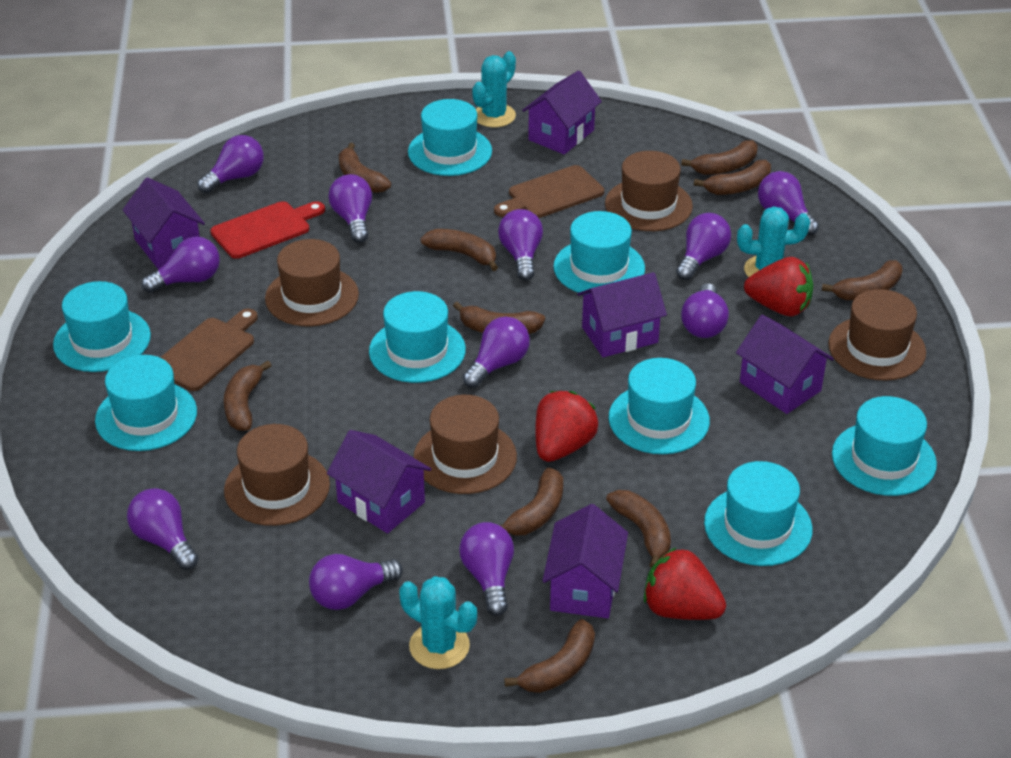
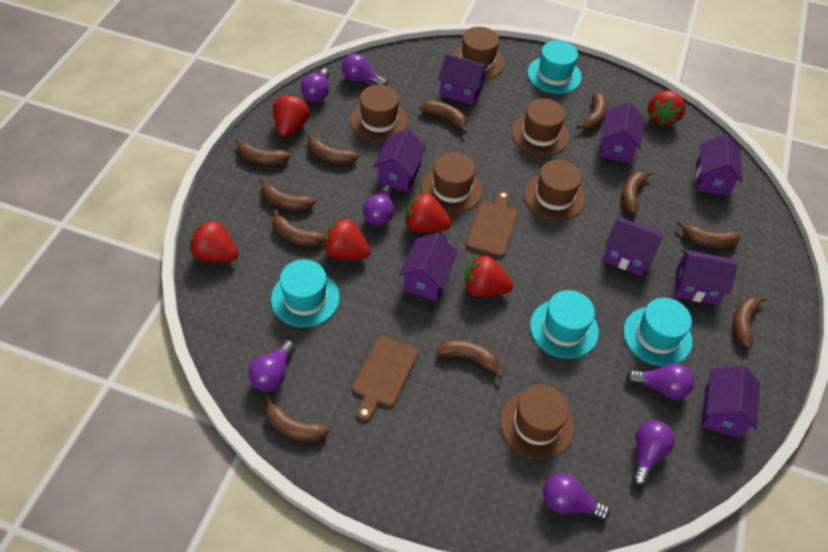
brown banana: [224,361,272,431] [339,143,391,193] [421,229,498,271] [453,302,545,334] [500,468,563,536] [504,619,595,693] [606,490,671,568] [681,140,758,175] [694,160,771,195] [822,260,902,300] = 10 -> [235,138,291,165] [260,179,316,211] [265,396,329,442] [273,210,325,247] [307,133,359,164] [420,100,468,133] [436,339,503,379] [577,92,607,129] [622,171,653,213] [677,221,740,248] [733,296,766,348] = 11
brown hat: [224,424,330,526] [265,239,359,326] [414,395,517,494] [605,151,693,231] [828,289,926,381] = 5 -> [350,85,408,141] [421,152,482,213] [452,27,505,79] [500,385,574,459] [512,99,569,155] [524,160,585,220] = 6
purple house: [123,177,205,269] [327,430,431,533] [522,71,602,154] [542,504,628,618] [577,272,667,357] [736,315,834,414] = 6 -> [373,128,427,192] [399,233,458,301] [438,54,488,105] [599,102,645,163] [602,216,663,276] [675,249,738,305] [696,134,742,196] [701,365,760,438] = 8
purple light bulb: [127,488,199,570] [141,236,220,293] [198,135,264,193] [309,554,403,610] [328,174,372,243] [459,522,514,616] [463,317,530,388] [498,209,543,281] [676,213,731,280] [681,283,729,338] [758,171,819,235] = 11 -> [248,340,295,391] [301,68,329,102] [342,53,388,86] [363,185,394,226] [543,473,610,520] [626,363,694,399] [632,420,675,486] = 7
red cutting board: [210,201,325,259] = 1 -> none = 0
red strawberry: [535,391,598,462] [644,547,726,620] [744,257,813,316] = 3 -> [190,220,239,262] [273,94,310,137] [323,218,371,260] [405,192,451,233] [465,255,513,297] [648,90,685,126] = 6
turquoise cactus: [399,576,477,669] [472,51,516,127] [737,206,810,277] = 3 -> none = 0
turquoise hat: [53,281,151,372] [95,355,197,451] [369,291,466,383] [408,99,492,176] [553,211,645,295] [609,358,710,454] [704,461,813,566] [832,396,937,496] = 8 -> [271,259,340,327] [527,40,582,94] [530,290,599,359] [623,298,692,366] = 4

